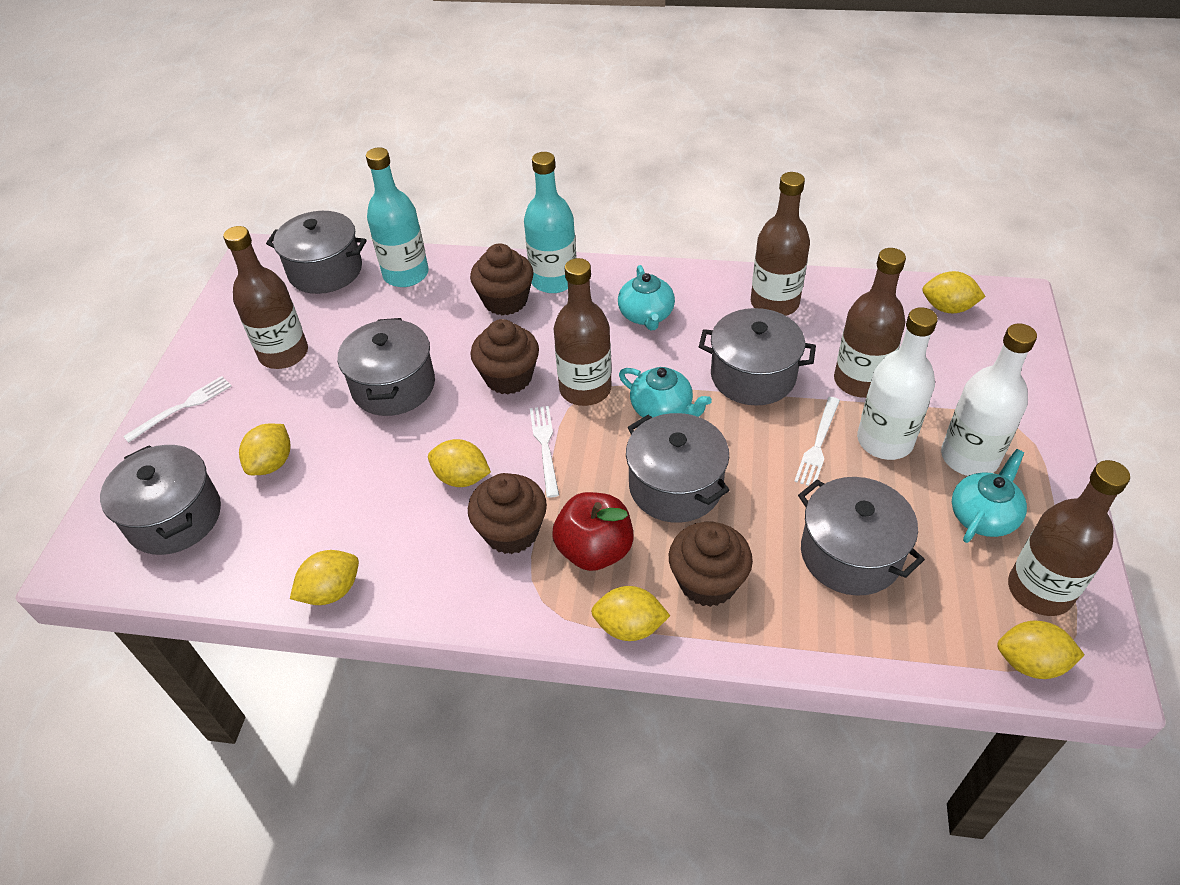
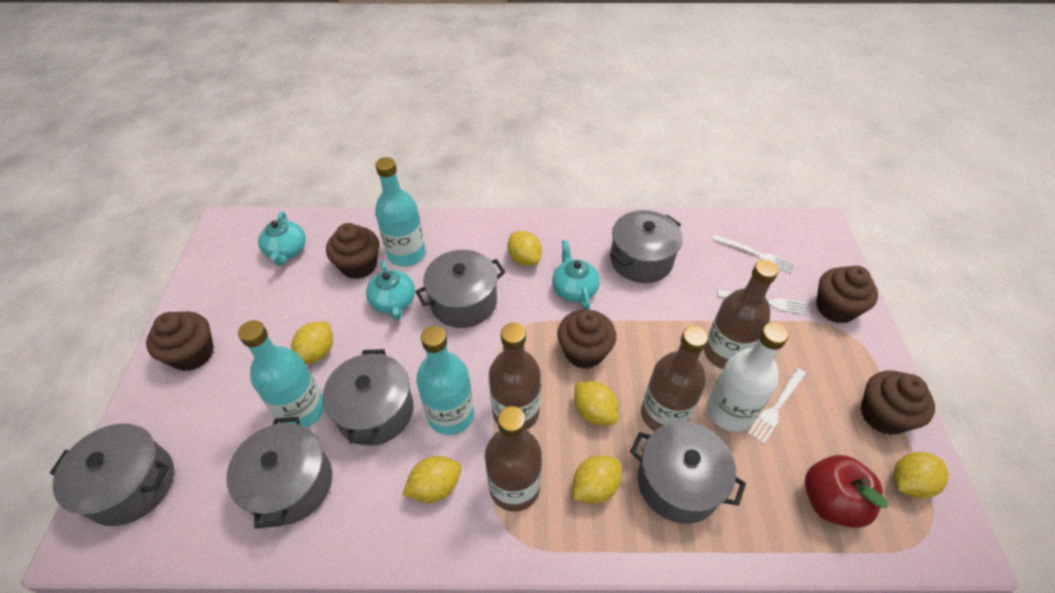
brown bottle: [223,226,308,369] [554,258,612,406] [751,172,810,316] [834,248,906,398] [1008,460,1130,616] = 5 -> [485,406,542,512] [489,323,541,430] [641,326,708,431] [704,260,779,369] = 4
brown cupcake: [468,473,547,554] [470,243,534,316] [470,319,539,394] [669,522,753,607] = 4 -> [146,312,214,371] [326,223,379,279] [557,309,616,369] [816,266,878,323] [860,371,935,435] = 5
turquoise bottle: [366,148,429,287] [524,152,577,293] = 2 -> [238,320,324,428] [375,157,426,266] [416,326,474,435] = 3
white bottle: [857,307,938,460] [941,323,1037,476] = 2 -> [707,323,788,432] = 1

